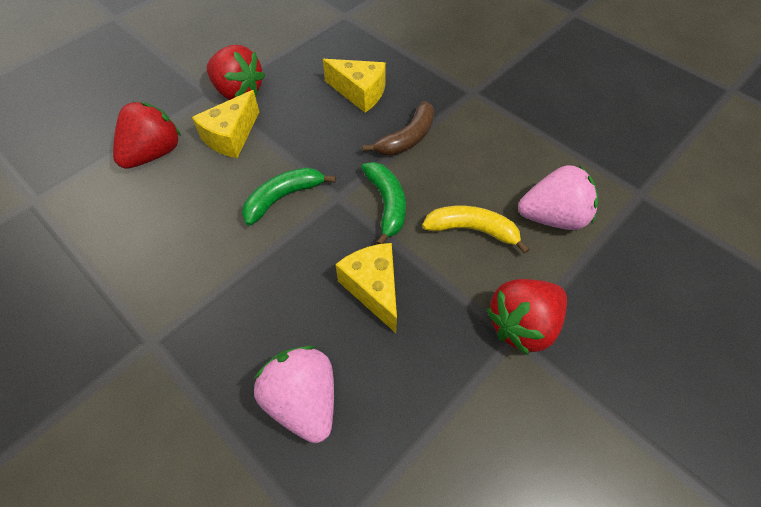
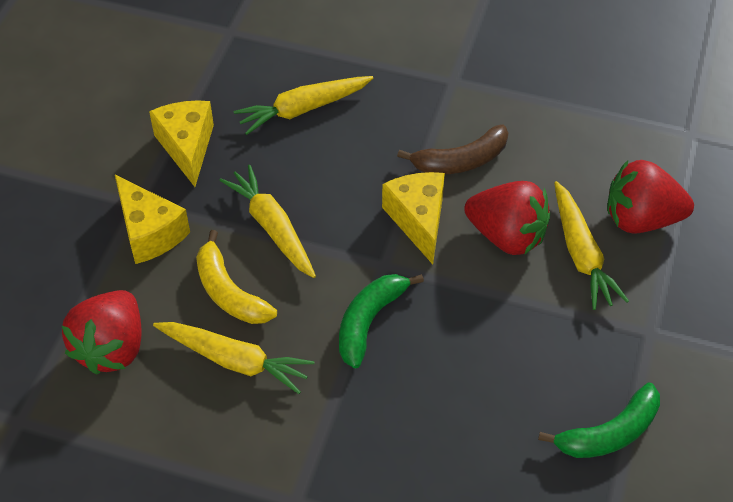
pink strawberry: [254,346,334,443] [518,165,598,230] = 2 -> none = 0
yellow carrot: none = 0 -> [153,322,315,394] [219,165,316,278] [234,76,373,135] [554,181,629,310] = 4

